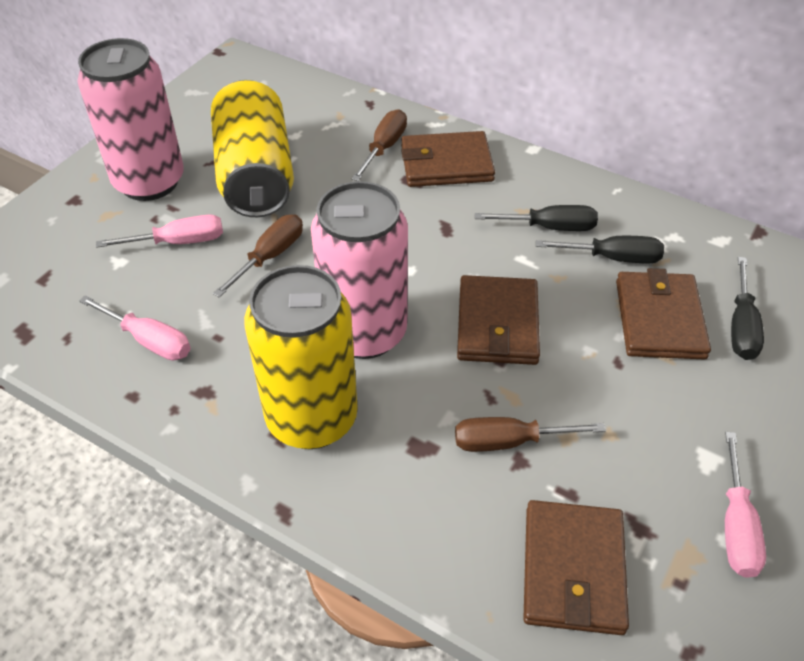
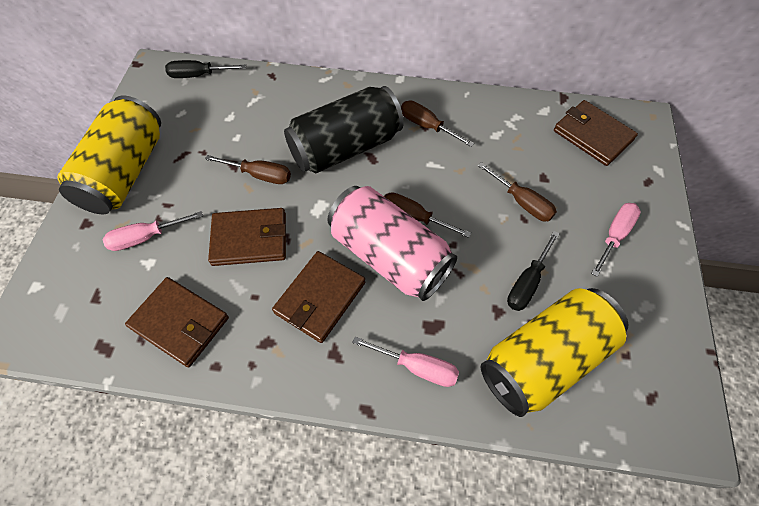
black can: none = 0 -> [284,86,404,174] = 1
black screwdriver: [475,205,598,231] [536,236,664,263] [731,257,764,360] = 3 -> [165,60,246,78] [507,231,560,311] = 2
brown screwdriver: [213,215,303,298] [351,109,407,181] [455,417,606,452] = 3 -> [205,155,291,184] [384,192,471,238] [401,101,474,147] [478,162,557,221] = 4
pink can: [78,38,184,201] [311,181,408,359] = 2 -> [327,186,457,301] = 1

